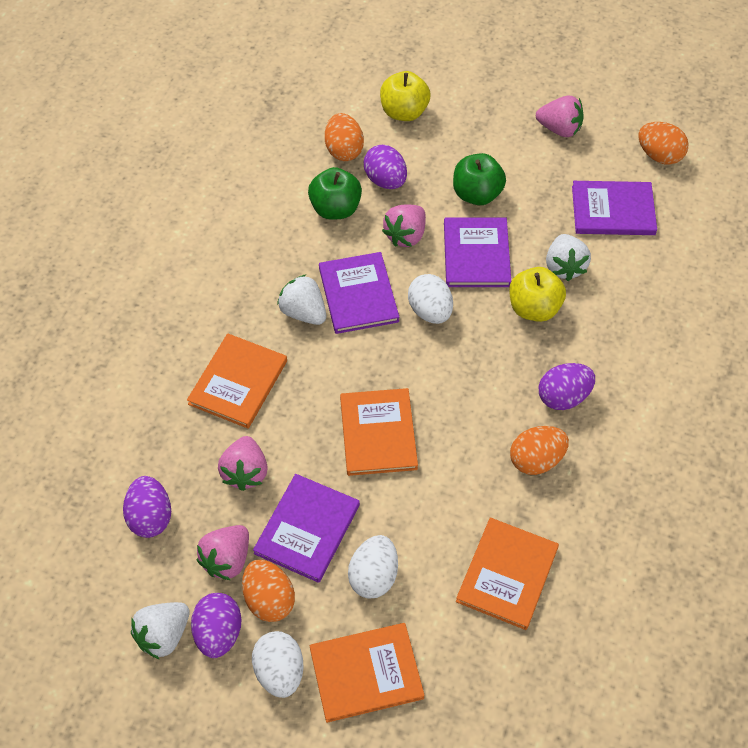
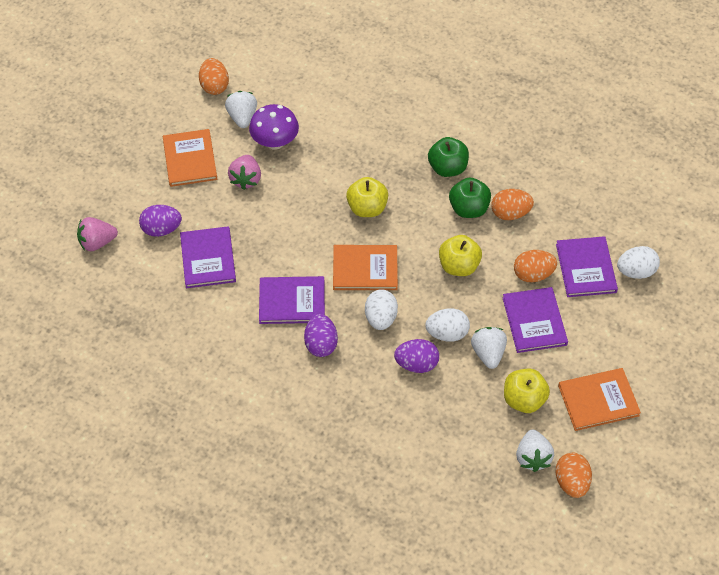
orange book: [187,333,287,429] [310,623,425,723] [340,388,418,476] [456,517,559,630] = 4 -> [163,129,218,187] [333,245,398,290] [558,368,641,431] = 3
pink strawberry: [196,525,249,580] [218,436,268,491] [382,205,426,247] [536,96,584,137] = 4 -> [77,217,118,251] [228,155,261,190] = 2
purple egg: [123,476,171,538] [191,593,242,658] [364,145,407,189] [539,363,595,410] = 4 -> [139,205,182,237] [304,314,338,357] [394,339,439,373] = 3
purple mushroom: none = 0 -> [249,104,299,150] = 1
yellow apple: [380,71,431,121] [509,267,566,322] = 2 -> [346,177,388,217] [439,235,482,276] [504,369,550,413] = 3

